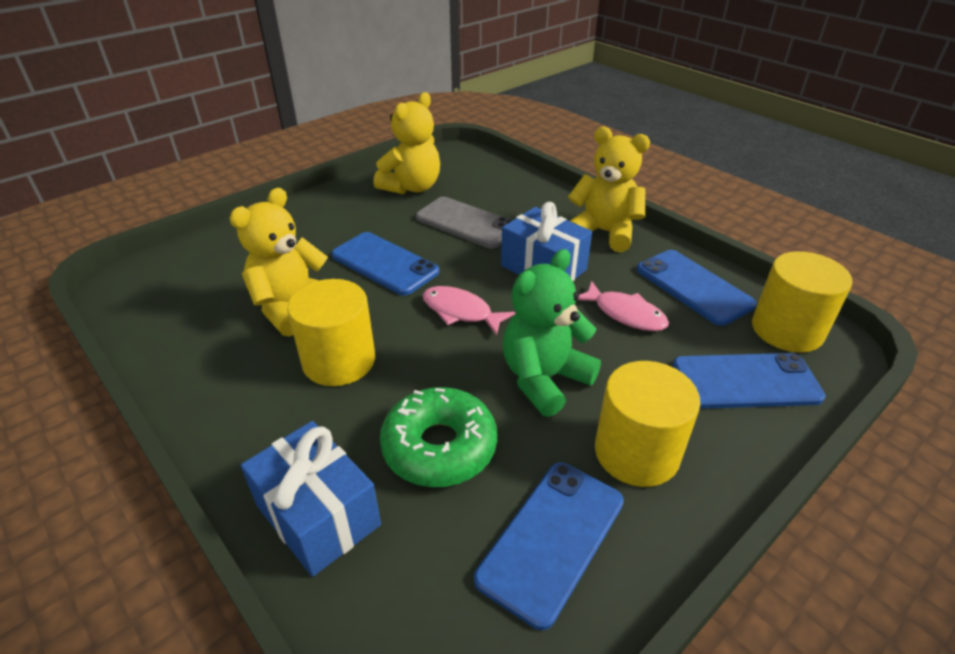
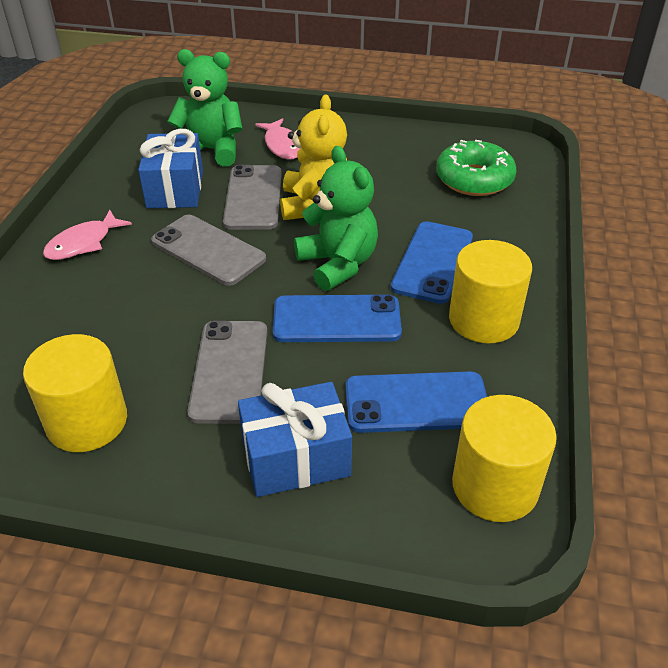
blue phone: [331,232,439,296] [474,462,624,630] [637,250,757,326] [673,353,826,409] = 4 -> [273,294,402,342] [345,371,487,433] [391,221,473,304] = 3
green teddy bear: [503,249,601,417] = 1 -> [167,49,243,167] [294,146,378,291] = 2
grey phone: [416,197,513,249] = 1 -> [151,215,266,286] [187,321,267,424] [223,165,282,230] = 3
yellow teddy bear: [229,188,328,337] [373,92,440,194] [568,127,650,252] = 3 -> [280,95,347,220] = 1

